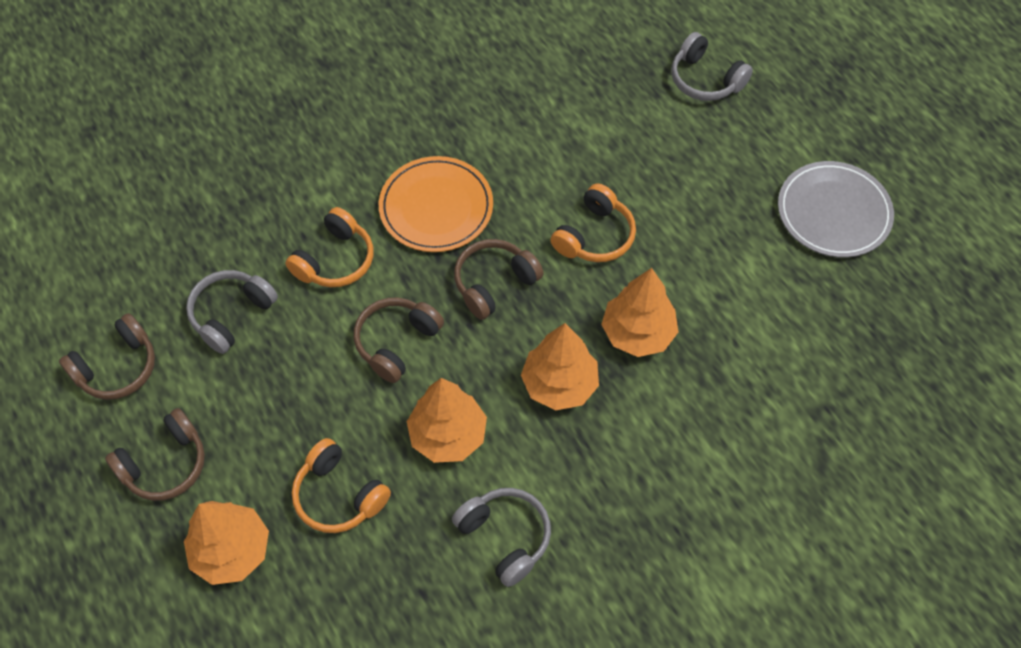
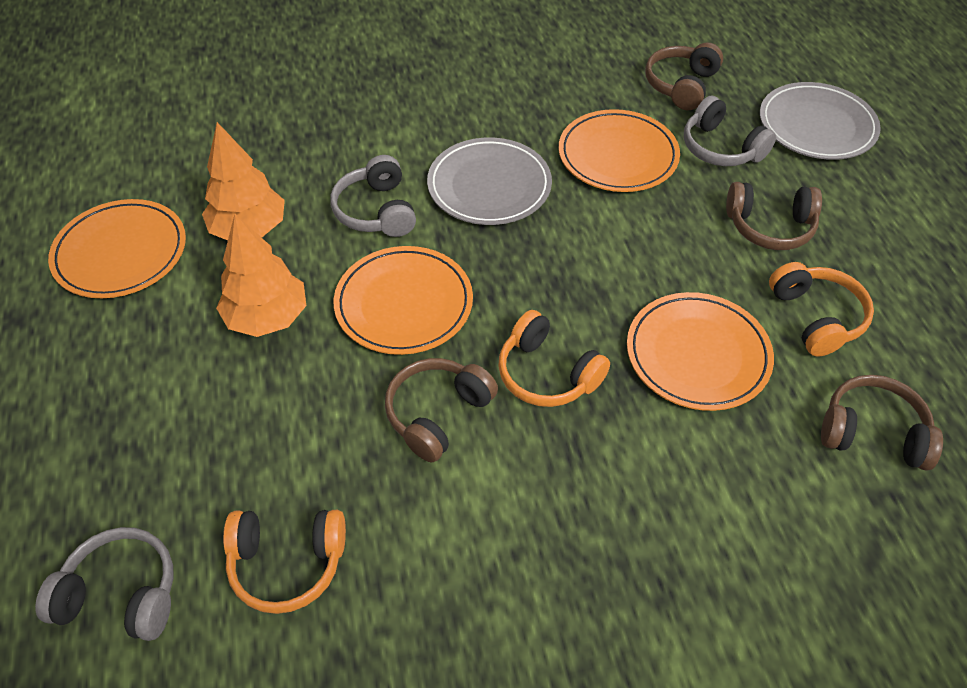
grey plate: [778,161,894,258] = 1 -> [427,137,552,225] [760,82,881,160] = 2
orange plate: [379,156,493,252] = 1 -> [48,199,186,298] [334,246,473,355] [558,109,680,192] [627,292,774,411] = 4
orange tree: [184,501,269,585] [406,378,487,463] [521,323,599,411] [601,268,678,357] = 4 -> [202,122,285,240] [216,214,306,337] = 2

